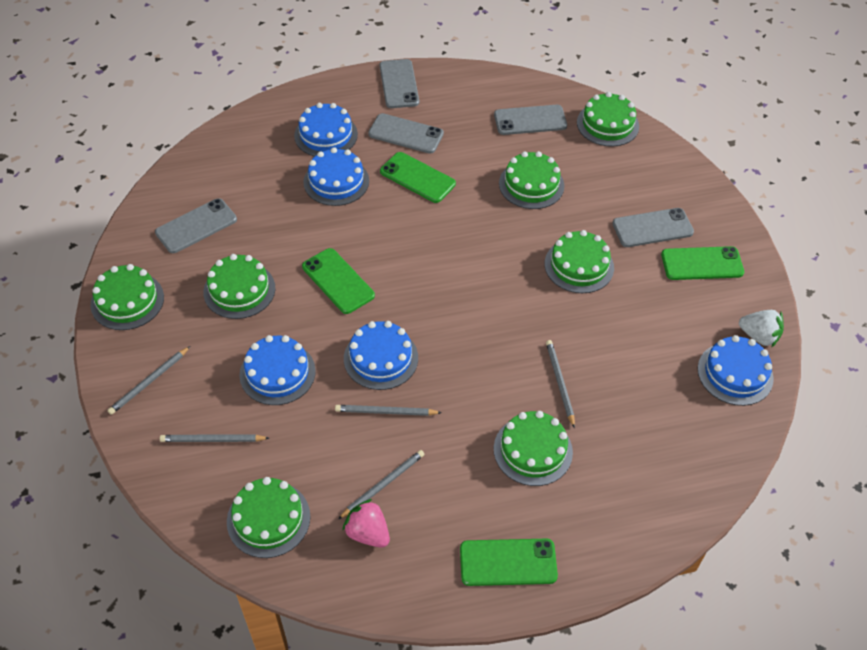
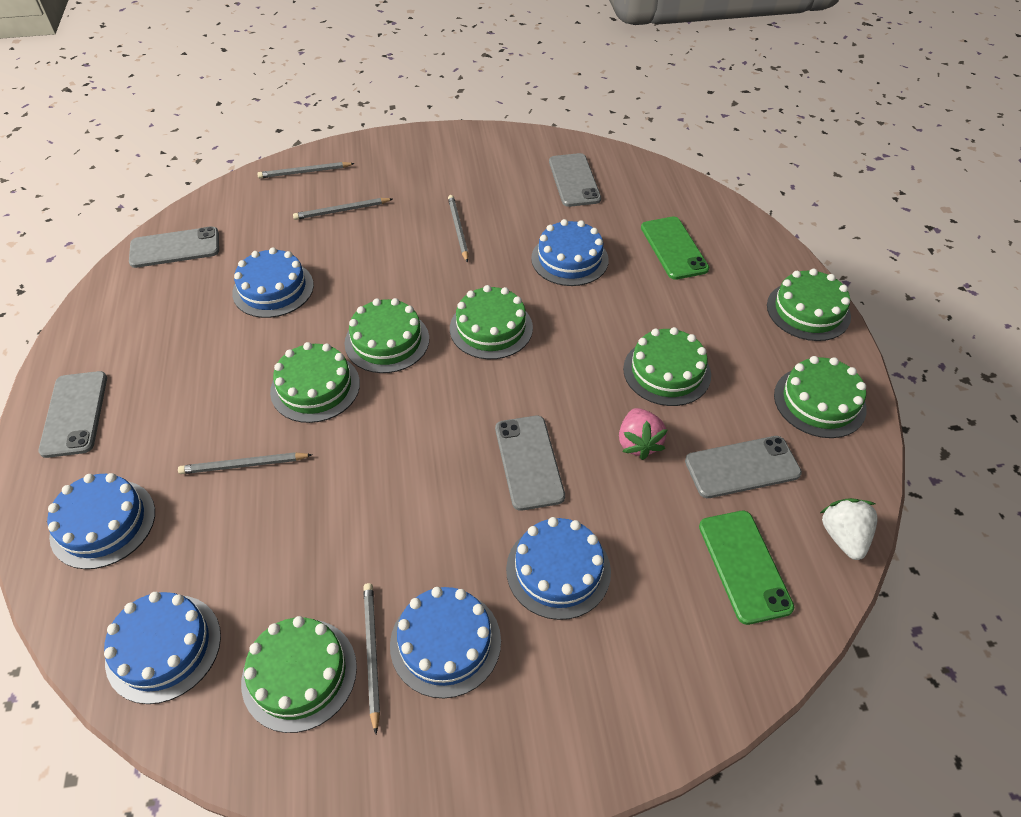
blue cake: [239,335,316,405] [294,103,358,157] [303,147,369,206] [344,321,418,390] [698,335,774,406] = 5 -> [47,473,155,569] [104,592,221,704] [232,247,314,318] [390,587,501,698] [506,517,611,620] [531,219,609,286] = 6
green phone: [302,248,375,314] [380,152,456,203] [460,539,558,586] [661,246,744,280] = 4 -> [641,217,709,280] [699,511,794,625] = 2

